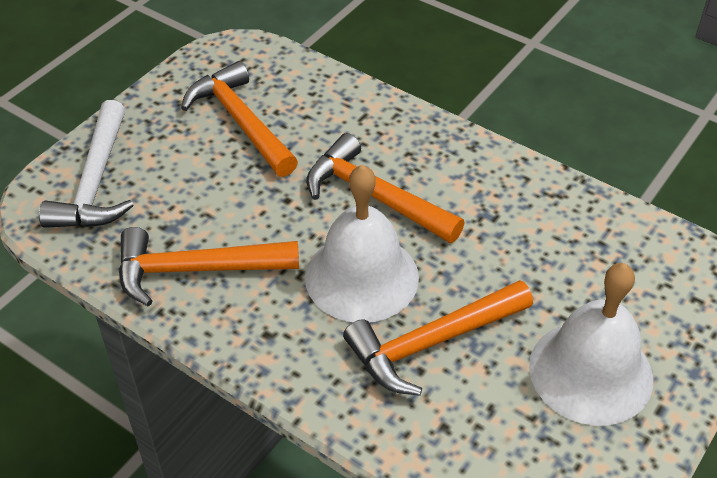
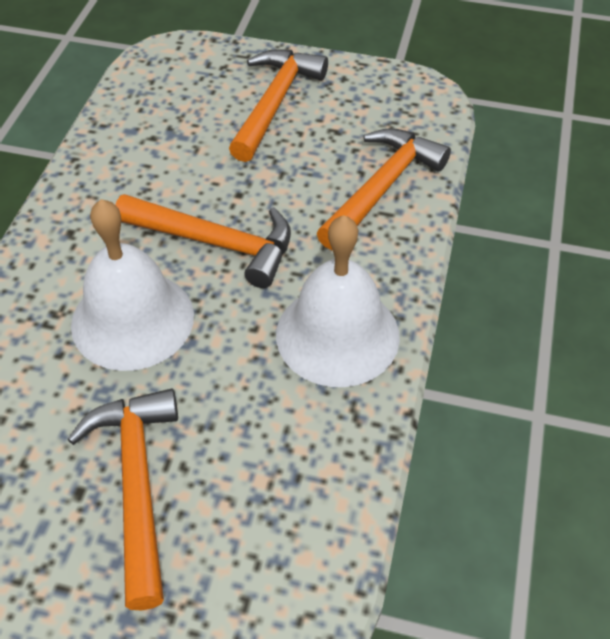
white hammer: [39,100,134,228] = 1 -> none = 0

